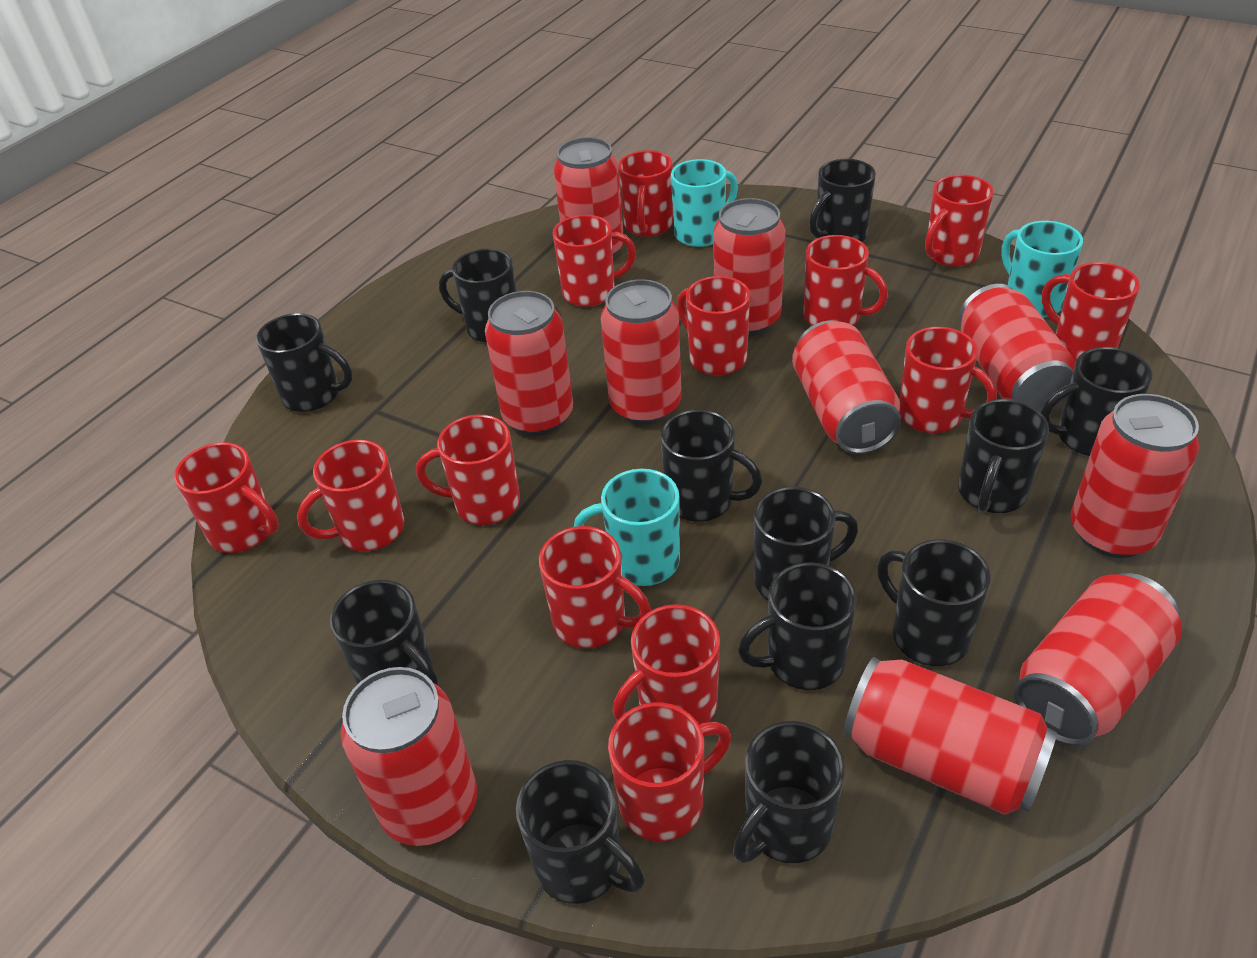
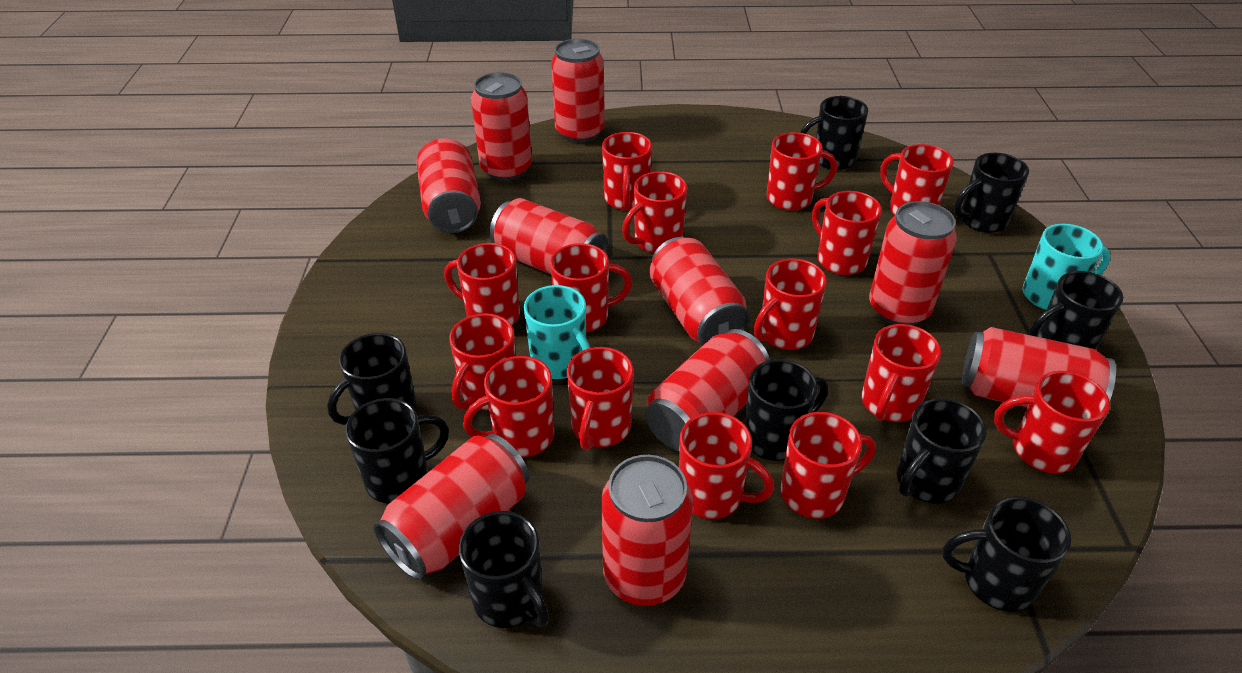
black mug: [256,313,352,412] [330,580,438,685] [439,248,517,343] [516,760,645,904] [661,410,762,522] [733,721,845,863] [738,562,857,690] [754,487,858,601] [809,159,876,242] [877,539,991,666] [958,399,1049,513] [1041,347,1153,456] = 12 -> [327,333,417,425] [345,398,449,503] [459,511,549,628] [744,359,828,461] [800,96,868,170] [897,398,986,504] [942,496,1071,612] [954,153,1029,233] [1029,271,1123,350] = 9
red mug: [174,442,279,553] [297,440,405,551] [416,415,520,525] [539,526,651,648] [553,215,636,307] [608,702,731,842] [613,604,720,725] [618,150,673,237] [677,276,750,376] [804,235,888,326] [899,327,997,433] [925,175,994,267] [1042,262,1140,362] = 13 -> [444,243,520,326] [449,313,516,410] [463,356,554,457] [550,243,632,333] [567,347,634,450] [602,132,652,210] [622,171,687,253] [679,412,774,519] [754,259,827,350] [767,132,837,211] [780,412,876,519] [812,191,882,275] [862,324,941,422] [880,144,954,215] [994,371,1110,474] = 15
turquoise mug: [574,469,680,586] [671,159,738,247] [1001,221,1083,318] = 3 -> [524,285,590,379] [1023,224,1111,310] = 2

